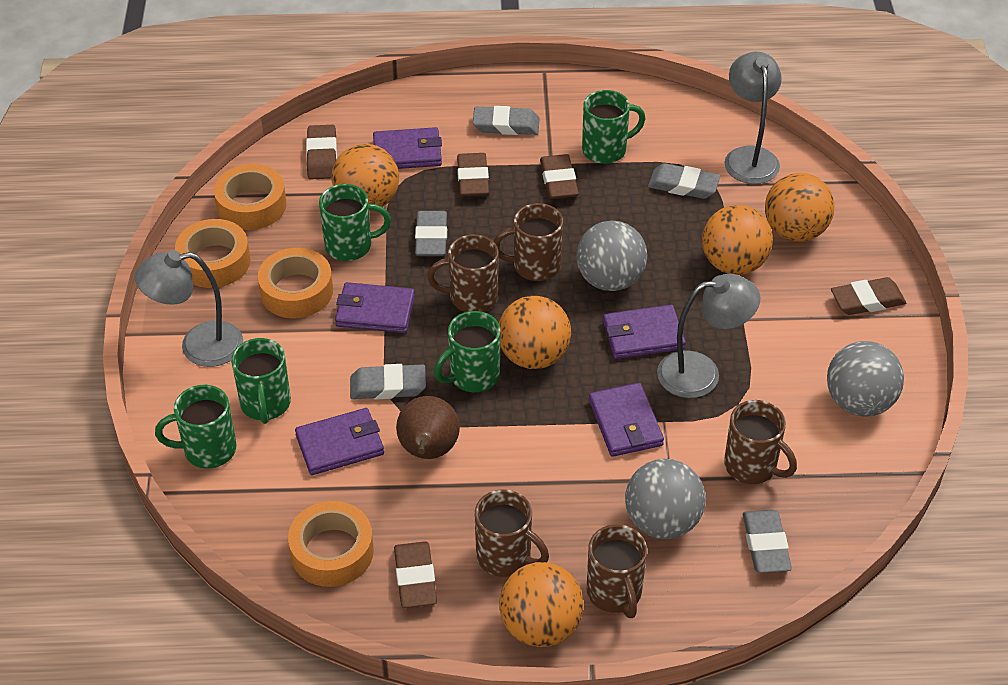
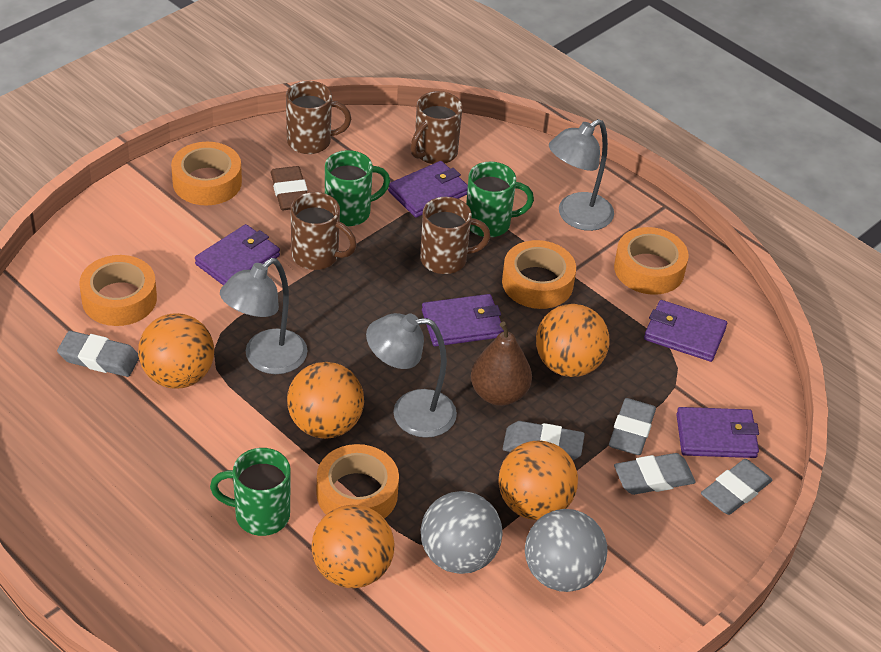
brown eraser: [306,125,337,179] [394,541,437,608] [457,153,489,196] [540,154,579,199] [831,277,906,315] = 5 -> [271,166,308,210] = 1
brown mug: [427,234,499,312] [475,489,549,577] [494,203,563,281] [587,524,647,618] [724,400,797,484] = 5 -> [286,81,351,154] [290,192,357,270] [410,91,462,164] [420,197,490,274] = 4
green mug: [155,385,236,469] [231,338,291,424] [319,184,391,261] [434,311,501,392] [582,90,646,164] = 5 -> [210,448,291,536] [325,150,390,226] [466,162,534,237] = 3
grey ball: [577,220,647,291] [625,459,706,539] [827,341,904,417] = 3 -> [421,491,503,574] [525,509,607,592] = 2
orange tape: [175,219,251,288] [214,164,287,230] [258,248,333,318] [288,501,374,587] = 4 -> [80,255,157,326] [171,142,242,205] [317,444,399,518] [502,240,576,309] [614,227,689,295] = 5

